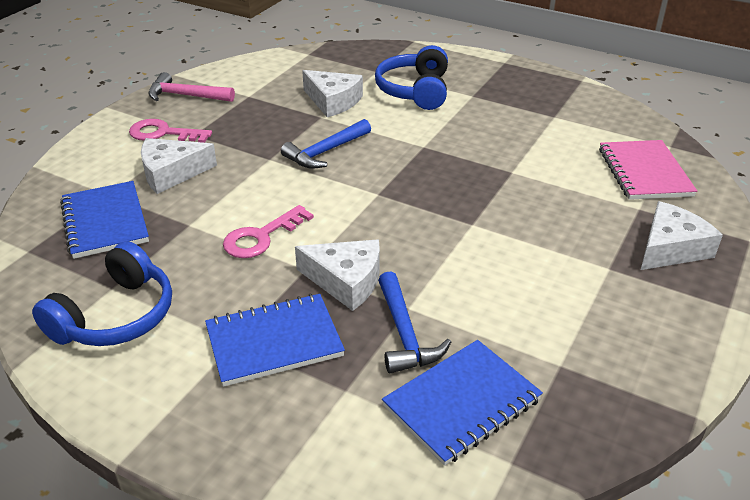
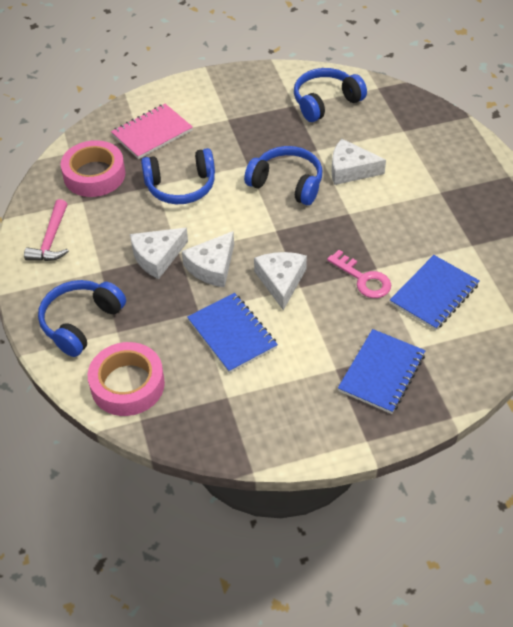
blue hammer: [281,119,371,169] [378,271,451,373] = 2 -> none = 0
blue headphones: [32,241,172,346] [375,45,448,110] = 2 -> [38,280,126,357] [141,148,215,204] [244,146,322,205] [294,68,367,122] = 4
pink key: [129,119,212,143] [223,205,314,258] = 2 -> [327,250,391,298] = 1
pink tape: none = 0 -> [61,140,126,197] [87,342,165,416] = 2

